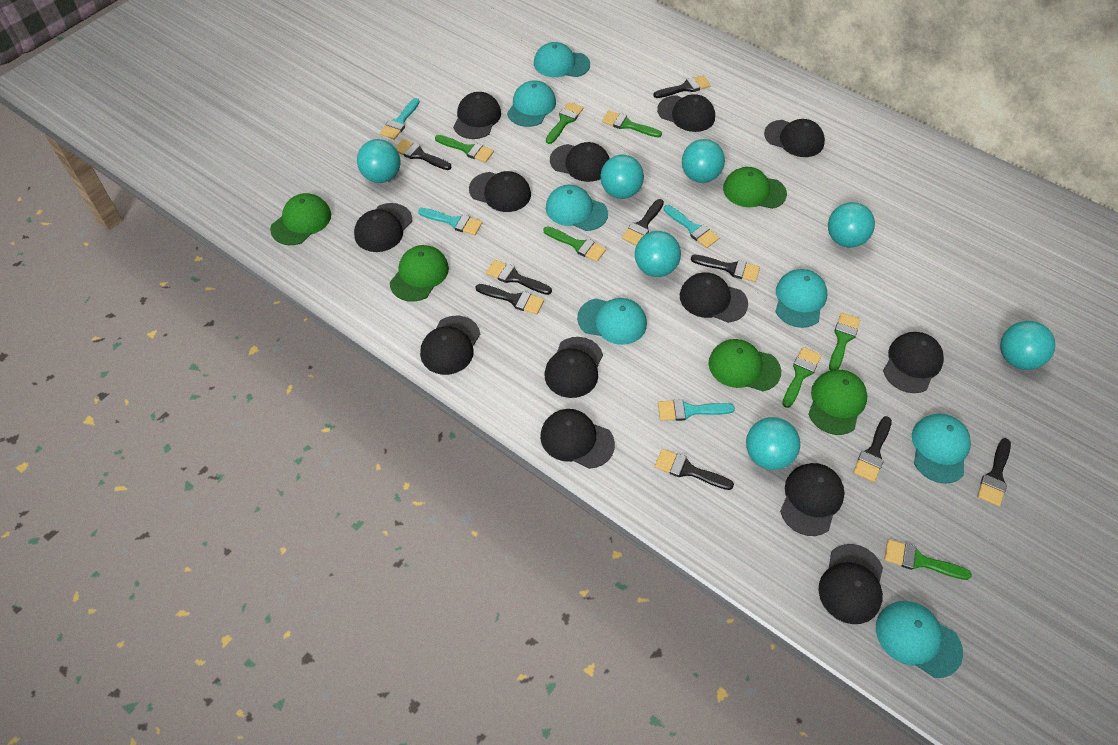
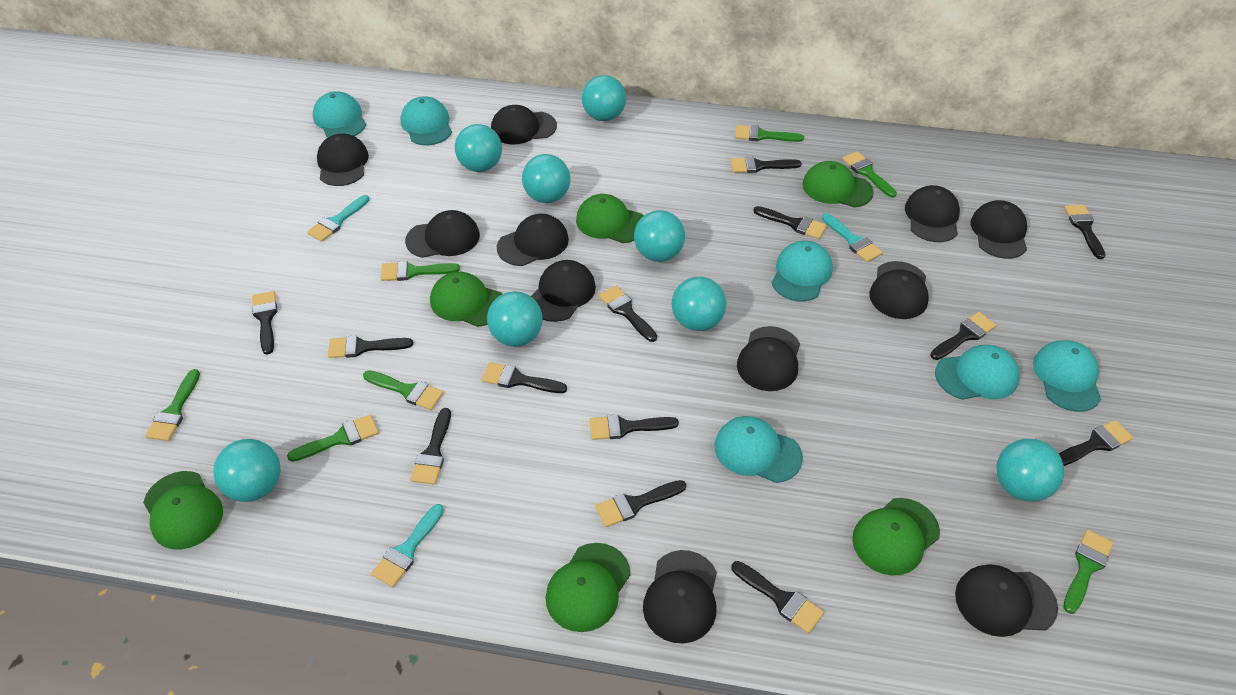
black brush: [395,139,452,170] [476,284,544,315] [486,260,552,295] [622,199,664,245] [653,75,711,98] [655,449,734,490] [691,255,760,282] [853,416,892,482] [977,438,1011,506] = 9 -> [252,291,277,355] [328,335,413,358] [410,408,451,485] [482,362,567,393] [589,415,679,440] [595,480,686,527] [599,286,657,342] [730,156,802,173] [731,561,824,633] [753,206,827,239] [930,312,996,360] [1059,420,1133,466] [1064,205,1106,259] = 13
black cap: [354,203,412,252] [420,316,480,375] [453,92,501,139] [469,171,531,212] [540,409,615,469] [544,337,603,398] [550,142,610,182] [657,94,715,132] [680,273,748,323] [764,119,825,157] [780,463,845,536] [818,544,883,624] [883,332,944,393] = 13 -> [317,134,369,186] [405,210,480,258] [491,105,557,144] [497,214,569,266] [531,260,596,322] [643,550,717,644] [737,326,800,391] [869,261,929,319] [905,185,960,242] [955,564,1058,637] [971,200,1027,259] = 11
green cap: [270,193,331,245] [390,245,449,302] [708,339,781,391] [723,167,787,209] [808,369,867,435] = 5 -> [143,471,223,549] [430,271,502,327] [545,543,630,632] [576,194,643,243] [802,161,874,207] [852,498,940,575] = 6
turquoise ball: [357,139,401,183] [600,155,644,199] [635,231,681,277] [682,139,725,183] [746,417,800,470] [828,202,875,248] [1000,321,1056,370] = 7 -> [213,439,281,502] [455,124,502,172] [487,291,543,347] [522,154,570,203] [582,75,626,121] [634,210,685,262] [672,277,726,331] [996,439,1064,502] = 8
turquoise brush: [380,98,420,140] [418,208,483,235] [658,399,735,421] [664,205,719,248] = 4 -> [307,195,370,242] [371,504,444,587] [822,213,883,262] = 3
turquoise cap: [507,81,556,127] [534,42,590,77] [546,185,608,231] [577,298,647,345] [775,269,827,328] [876,601,963,678] [912,414,971,484] = 7 -> [313,91,366,137] [401,96,452,145] [715,416,803,483] [771,241,833,301] [935,345,1020,400] [1033,340,1101,412] = 6

